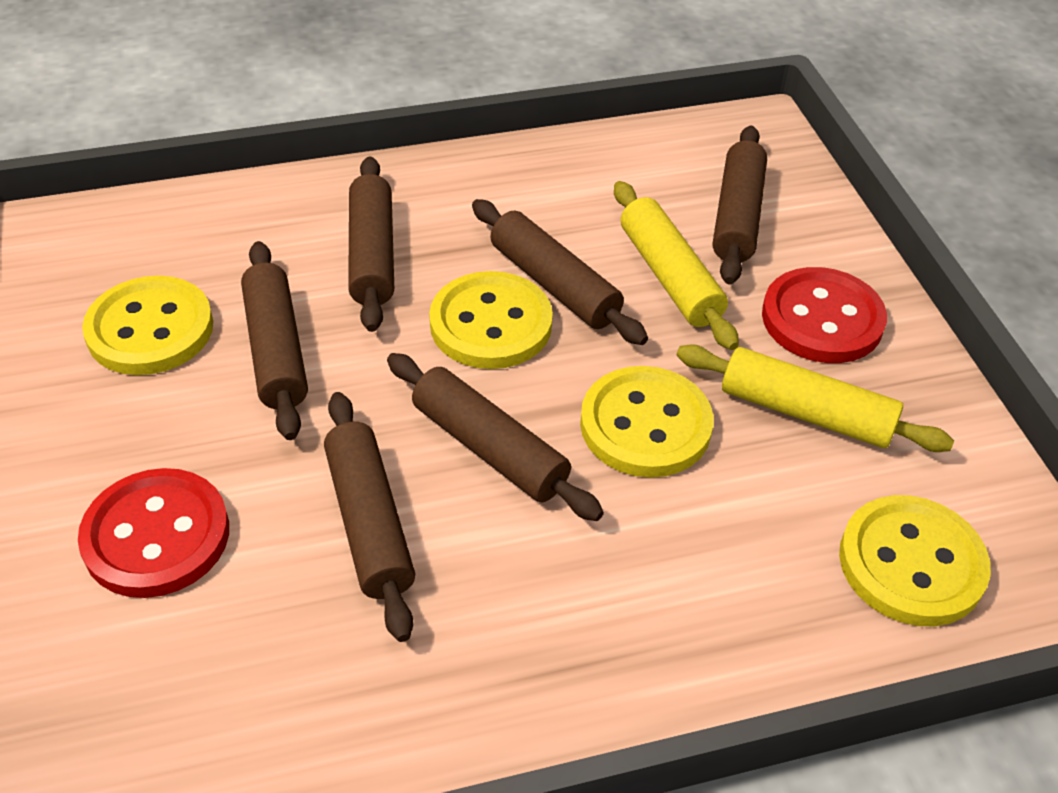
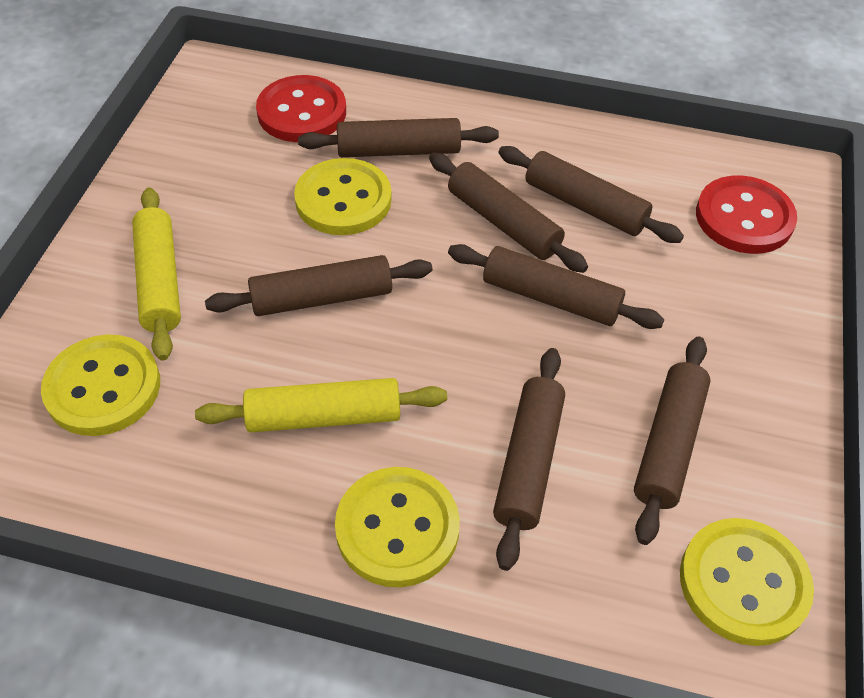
brown rolling pin: [241,241,308,440] [324,392,415,642] [348,156,394,332] [387,353,604,521] [472,199,648,345] [713,125,767,285] = 6 -> [205,255,433,316] [298,118,499,157] [429,153,588,273] [448,244,665,329] [493,348,565,571] [498,146,684,243] [634,336,711,545] = 7

